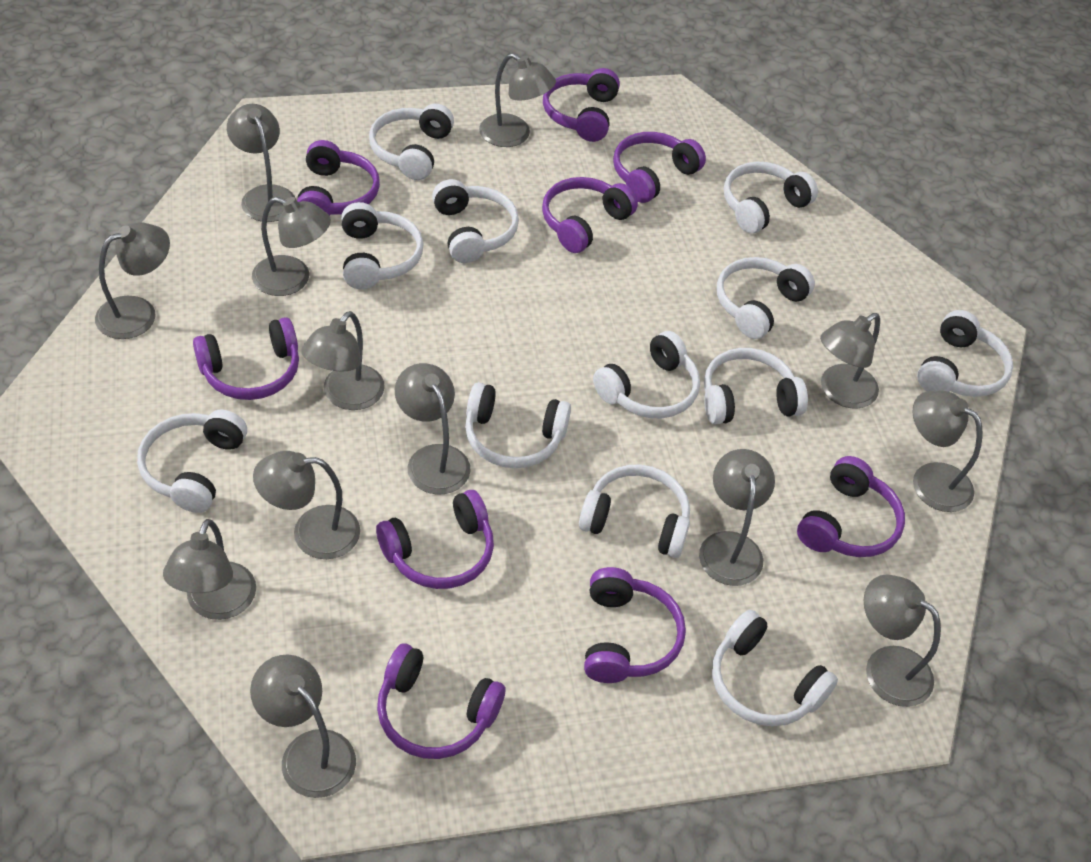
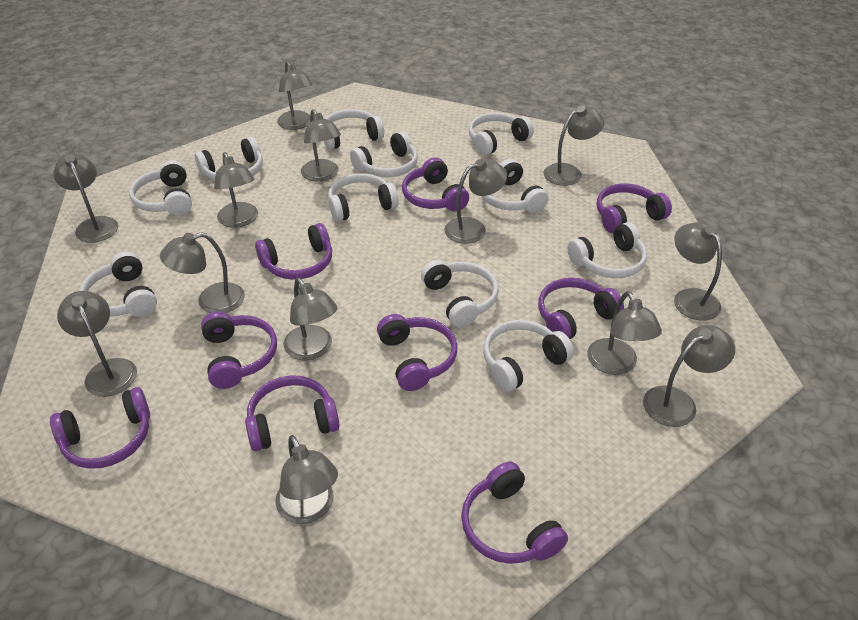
white headphones: [137,410,247,513] [341,202,423,289] [369,103,454,180] [432,179,519,263] [465,382,571,468] [579,464,690,558] [593,331,700,418] [704,348,808,424] [712,609,838,727] [717,257,815,339] [724,162,818,233] [917,310,1013,397] = 12 -> [80,251,157,317] [129,160,192,216] [195,137,263,181] [324,109,384,150] [328,173,399,222] [350,131,418,177] [421,260,499,327] [469,113,534,156] [482,159,548,213] [484,320,574,392] [567,222,647,278] = 11

